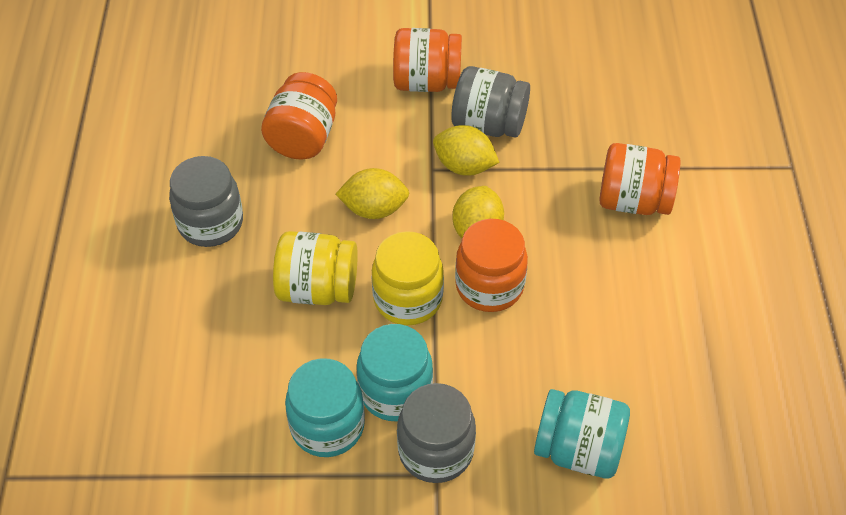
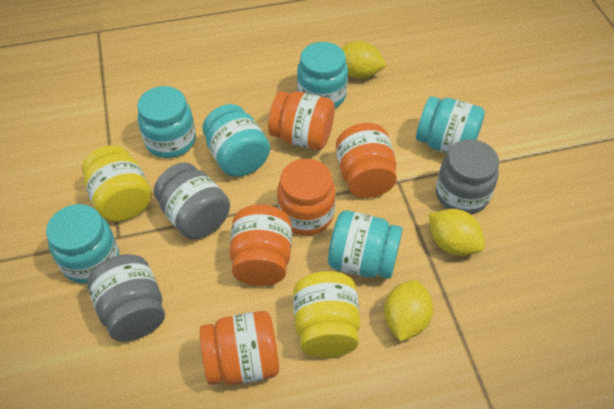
orange jar: [261,72,337,159] [393,28,462,92] [455,219,528,312] [599,143,681,215] = 4 -> [200,311,279,385] [229,205,292,286] [268,91,335,150] [277,159,336,235] [336,123,397,198] = 5
turquoise jar: [285,358,365,457] [357,324,433,421] [534,389,630,478] = 3 -> [46,204,119,284] [137,86,196,158] [202,104,270,177] [297,42,348,108] [328,211,403,279] [416,96,485,154] = 6

